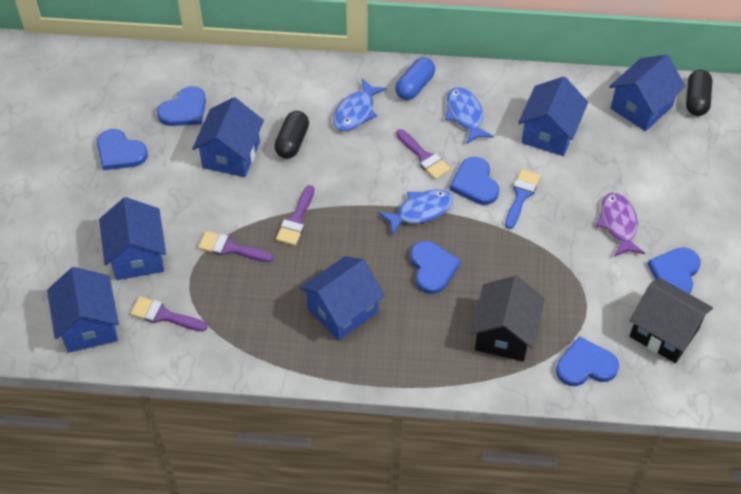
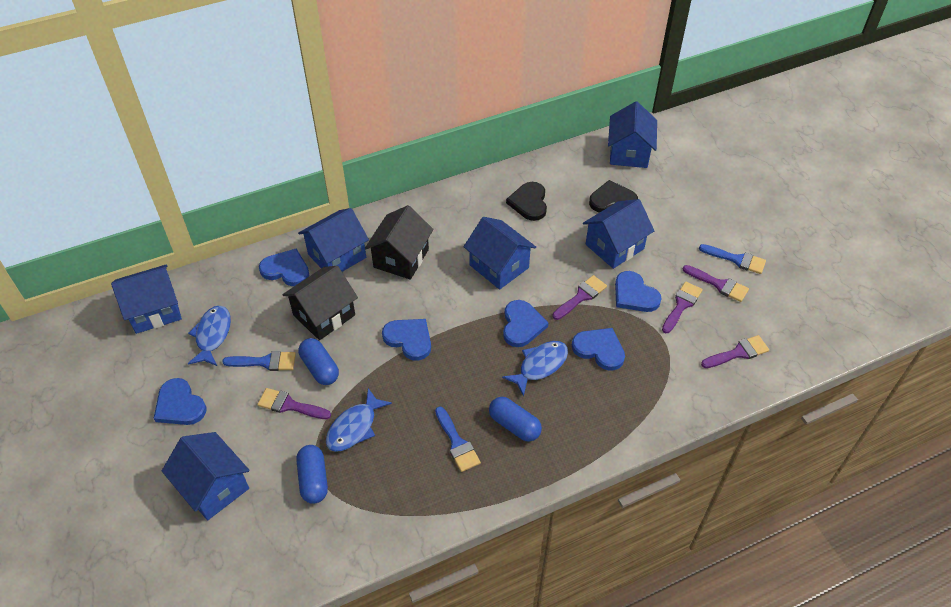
black capsule: [274,111,309,159] [686,70,712,116] = 2 -> none = 0
black heart: none = 0 -> [506,182,547,221] [589,180,638,212] = 2
blue brush: [505,169,541,229] = 1 -> [222,351,296,371] [435,406,481,472] [699,244,766,274] = 3
blue capsule: [395,57,435,100] = 1 -> [296,445,328,504] [299,338,339,385] [489,397,542,442] = 3
purple brush: [130,297,207,331] [198,231,273,262] [276,185,314,246] [396,129,451,180] = 4 -> [257,388,331,419] [552,275,607,320] [662,282,703,333] [683,265,749,302] [701,335,769,368] = 5
purple fish: [596,192,645,257] = 1 -> none = 0

